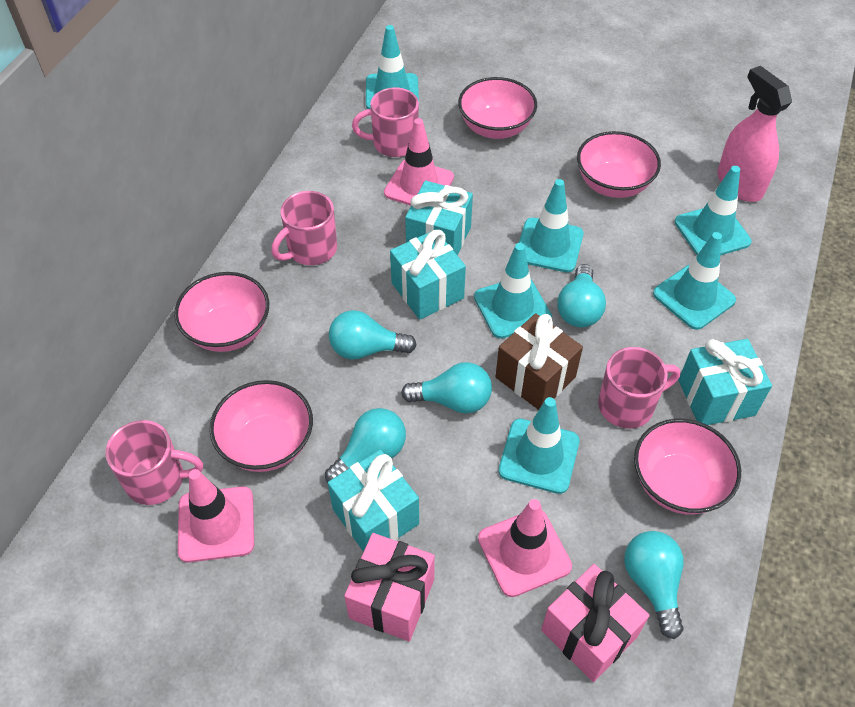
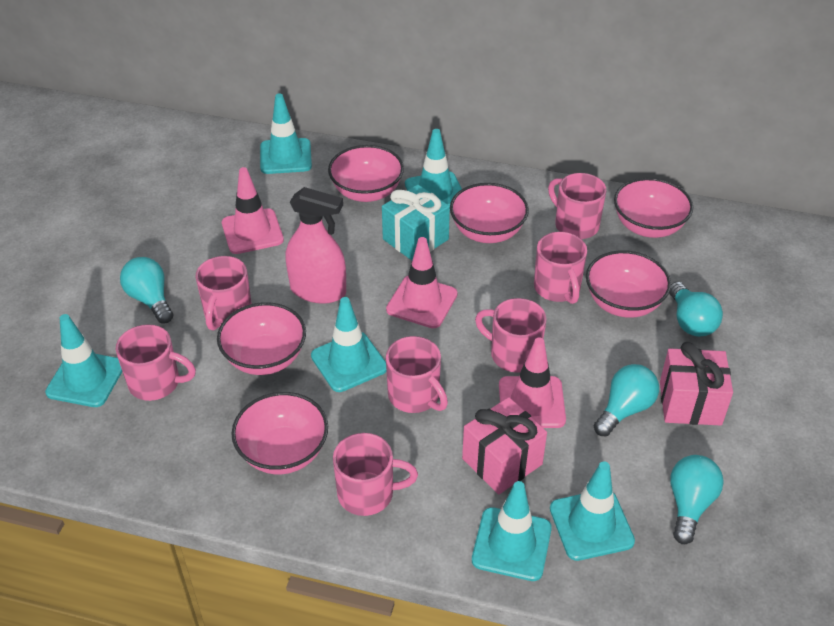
brown gift: [496,313,583,410] = 1 -> none = 0
pink bowl: [174,272,269,352] [210,380,313,472] [458,77,537,139] [577,131,661,198] [634,418,741,515] = 5 -> [217,302,306,375] [231,392,328,474] [328,145,404,202] [450,183,529,243] [586,250,671,318] [614,178,693,238] = 6
pink mug: [105,420,203,505] [271,191,337,265] [352,88,419,157] [598,347,680,428] = 4 -> [116,324,196,401] [195,256,252,331] [333,433,418,516] [386,336,448,413] [475,298,547,373] [534,232,587,304] [548,173,606,239] = 7
turquoise gift: [328,450,419,552] [390,230,466,320] [405,180,473,255] [679,339,772,425] = 4 -> [382,184,450,260] = 1
turquoise light bulb: [325,408,406,483] [329,310,417,360] [401,362,492,414] [557,264,606,328] [624,531,684,639] = 5 -> [120,257,173,323] [594,364,659,436] [669,282,723,337] [670,455,724,544] = 4

